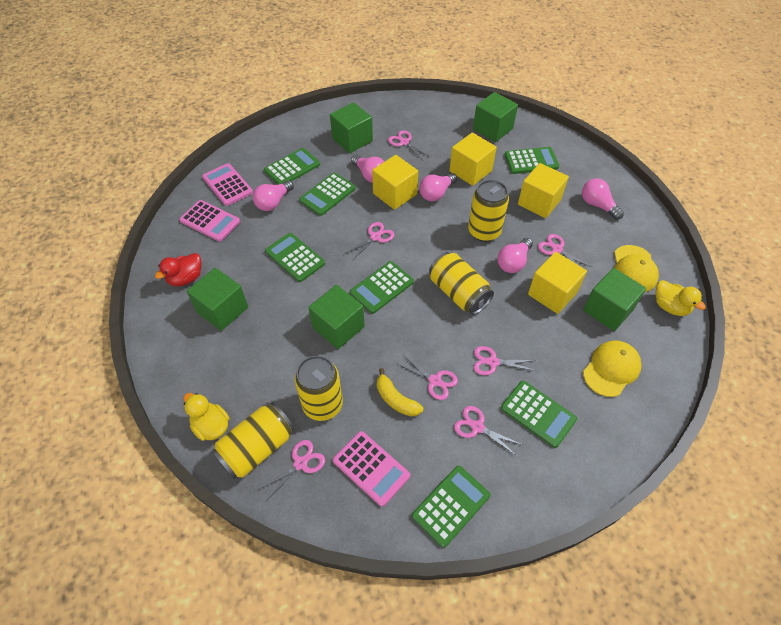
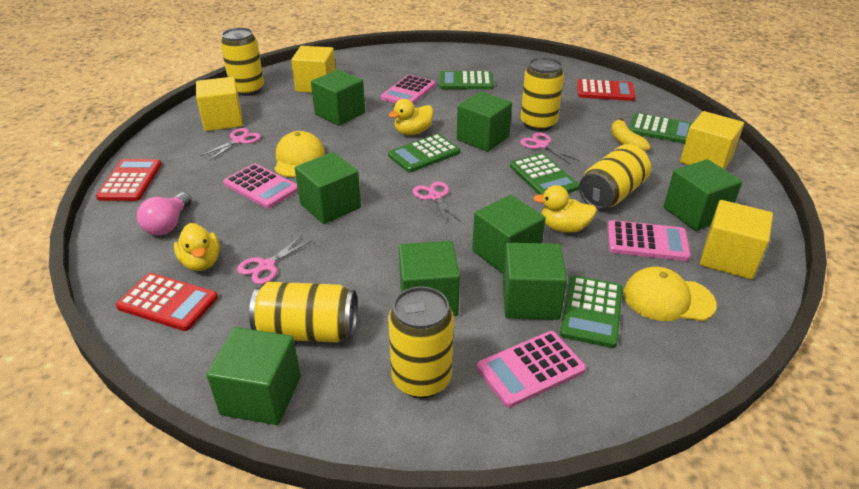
green calculator: [264,148,320,185] [265,233,325,282] [299,173,356,216] [350,261,414,314] [412,466,491,548] [501,381,577,448] [504,147,560,174] = 7 -> [388,134,461,172] [439,71,494,89] [510,153,579,195] [560,275,623,348] [629,113,693,143] = 5
green cube: [187,268,248,331] [308,285,365,349] [330,102,373,153] [473,92,518,142] [583,268,646,331] = 5 -> [206,327,301,425] [295,152,361,224] [311,70,365,126] [399,241,460,316] [457,92,512,152] [472,195,546,274] [503,243,567,320] [663,159,742,231] = 8
pink calculator: [179,200,240,242] [202,163,253,206] [333,431,410,507] = 3 -> [223,164,298,208] [381,75,435,104] [477,331,586,408] [608,220,691,261] = 4
pink light bulb: [253,180,294,211] [351,155,384,183] [419,173,457,201] [497,238,533,273] [582,178,624,220] = 5 -> [137,192,192,235] = 1
pink scissors: [258,440,325,501] [345,222,394,260] [388,130,430,159] [395,354,458,400] [454,406,522,456] [474,346,537,375] [538,234,592,267] = 7 -> [200,128,261,161] [237,235,313,284] [413,182,461,224] [520,132,580,165] = 4
red calculator: none = 0 -> [96,159,162,201] [116,273,218,331] [577,79,636,101] = 3
red duck: [155,253,201,286] = 1 -> none = 0
yellow can: [212,402,295,479] [295,356,343,421] [429,252,494,315] [468,180,509,242] = 4 -> [220,27,264,96] [249,282,357,342] [388,286,454,398] [520,57,564,131] [579,144,651,209] = 5
yellow duck: [184,393,229,441] [655,280,706,316] = 2 -> [174,223,220,271] [389,99,433,135] [533,185,597,233] = 3

